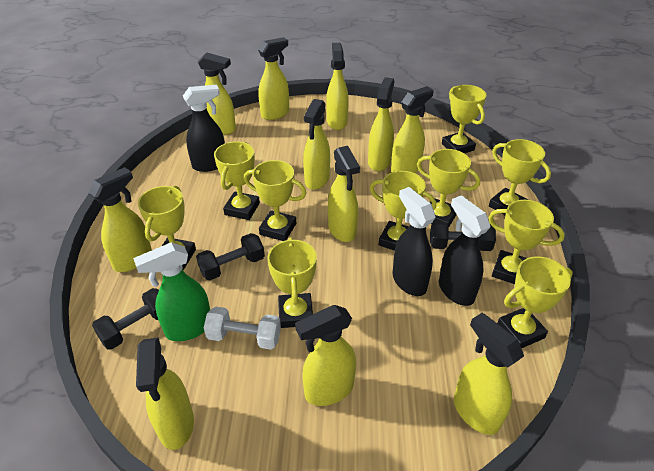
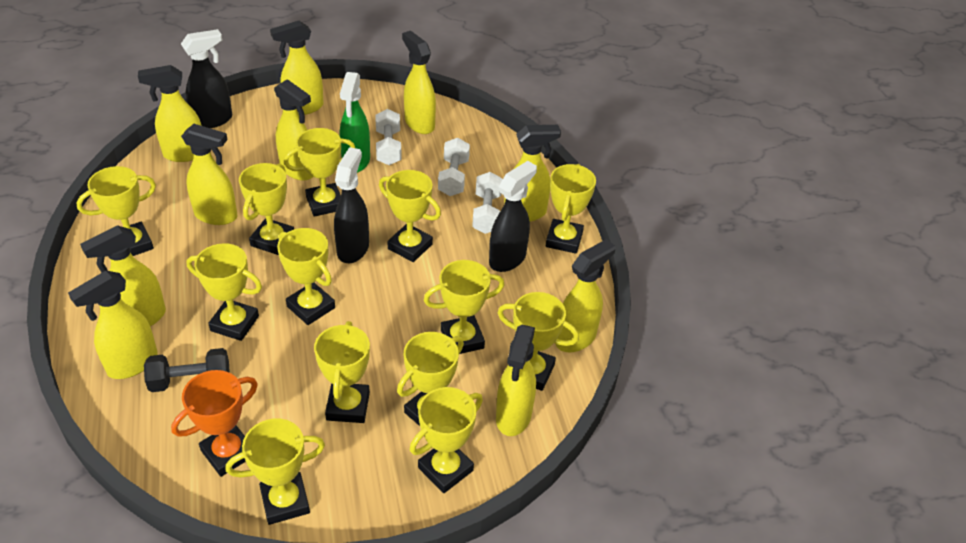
black dumbbell: [92,288,159,350] [196,233,265,280] [430,221,496,251] = 3 -> [144,348,230,392] = 1
orange trophy: none = 0 -> [171,370,258,477] = 1
white dumbbell: [204,306,281,350] = 1 -> [375,109,402,165] [438,138,470,196] [472,172,502,234] = 3
yellow spray bottle: [89,167,152,272] [136,337,194,450] [198,53,236,135] [258,37,289,120] [295,305,356,406] [303,99,330,190] [326,43,349,130] [328,146,360,242] [368,77,394,171] [391,86,434,173] [454,313,524,435] = 11 -> [68,270,158,379] [80,225,166,326] [138,65,202,162] [181,124,237,225] [270,21,324,115] [274,79,313,181] [402,31,436,134] [496,324,536,436] [504,125,561,222] [556,239,616,352] = 10
yellow trophy: [138,185,196,270] [214,141,260,220] [244,160,306,241] [267,237,317,328] [370,171,436,251] [417,149,480,228] [442,85,487,153] [488,200,565,284] [489,139,551,215] [497,256,573,349] = 10 -> [76,166,156,256] [186,243,262,341] [226,418,325,525] [239,163,294,255] [277,228,335,325] [284,128,355,217] [314,321,370,423] [379,170,441,262] [397,332,464,426] [410,387,483,493] [424,260,504,354] [497,292,579,391] [546,164,596,254] = 13

